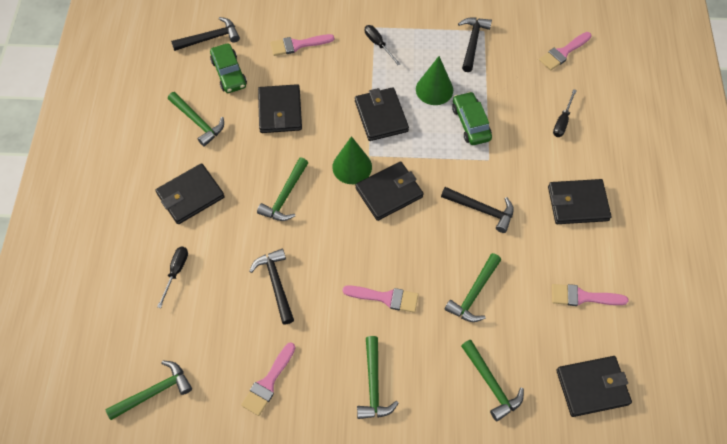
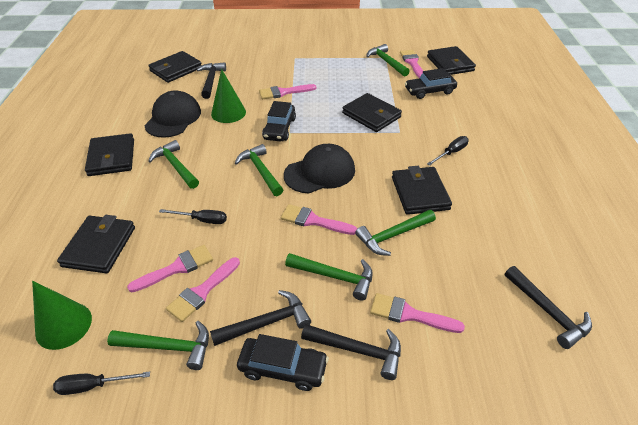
black cap: none = 0 -> [144,90,201,138] [284,144,355,194] = 2
black car: none = 0 -> [237,334,329,391] [262,101,296,142] [405,68,457,99] = 3
green car: [210,43,247,93] [452,92,492,145] = 2 -> none = 0
pink brush: [241,342,295,416] [270,34,334,56] [342,285,419,313] [539,32,592,71] [552,284,629,306] = 5 -> [127,245,213,292] [166,257,240,322] [259,84,316,100] [281,204,357,235] [370,293,465,333] [400,50,423,78] = 6

